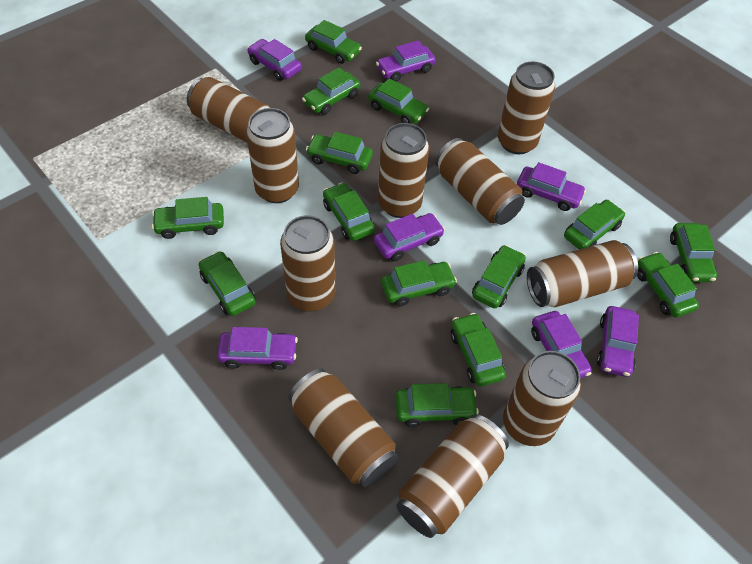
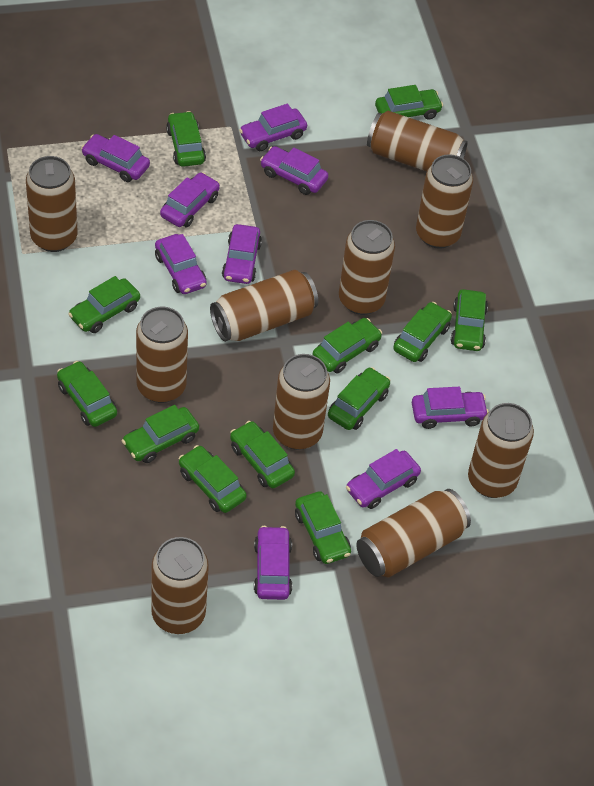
green car: [152,197,224,239] [199,251,255,316] [302,67,360,115] [305,20,362,64] [306,132,373,174] [323,182,375,241] [368,78,429,124] [381,260,457,307] [395,383,479,427] [451,313,506,386] [472,245,526,308] [564,200,625,249] [637,252,699,318] [670,223,717,282] = 14 -> [57,361,117,427] [68,276,140,333] [122,405,199,463] [166,111,206,167] [179,445,247,513] [230,421,295,488] [295,491,351,564] [313,318,382,373] [328,367,390,430] [375,85,443,119] [393,302,452,362] [451,289,488,351] = 12
purple car: [217,327,298,370] [247,39,302,81] [374,213,445,261] [376,40,435,82] [517,162,586,211] [531,311,592,378] [597,306,639,377] = 7 -> [81,134,150,182] [155,234,207,294] [160,172,220,227] [222,224,262,284] [239,104,307,151] [254,526,292,600] [260,146,328,195] [346,449,421,509] [412,387,489,429] = 9

